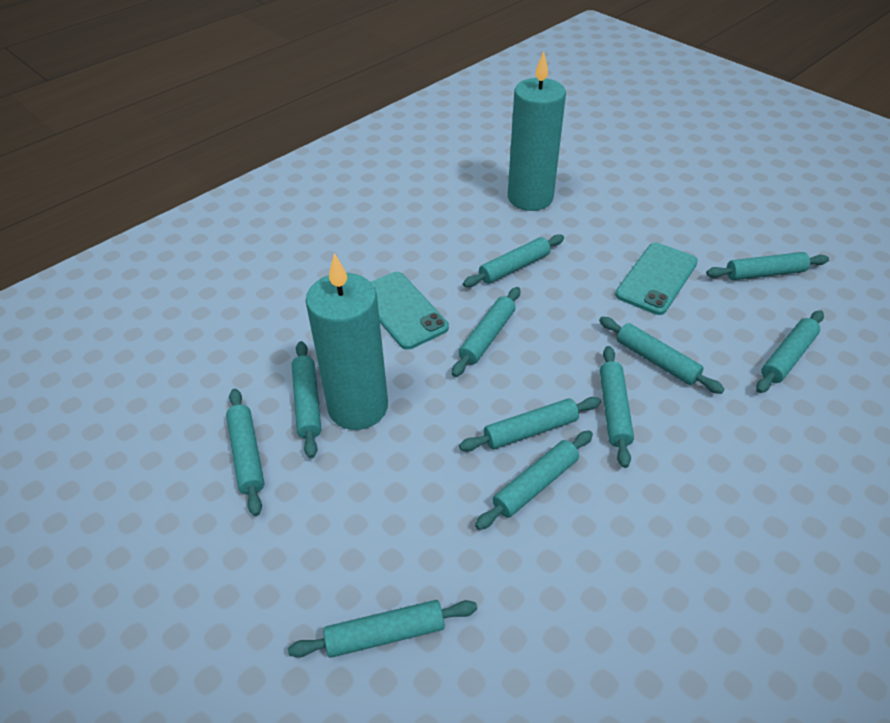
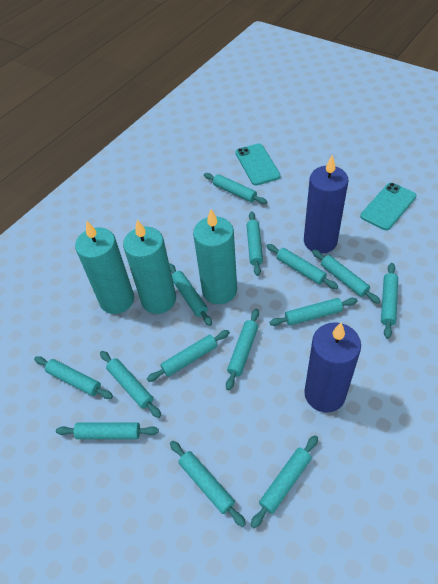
blue candle: none = 0 -> [304,155,349,254] [304,322,361,412] = 2
turquoise candle: [306,253,388,430] [508,52,566,211] = 2 -> [75,221,134,314] [123,220,176,314] [193,209,237,304] = 3
turquoise rolling pin: [226,389,264,516] [288,600,477,658] [292,341,321,458] [452,287,520,377] [459,397,601,451] [463,234,564,287] [475,431,593,530] [599,317,725,394] [600,346,634,468] [706,252,829,280] [756,310,824,393] = 11 -> [34,356,113,399] [56,422,159,439] [100,351,161,418] [147,330,230,382] [169,263,212,326] [170,441,246,527] [204,173,267,204] [226,309,259,390] [247,212,263,276] [251,435,318,528] [266,244,338,289] [269,298,357,326] [312,250,381,304] [381,263,398,339] = 14

